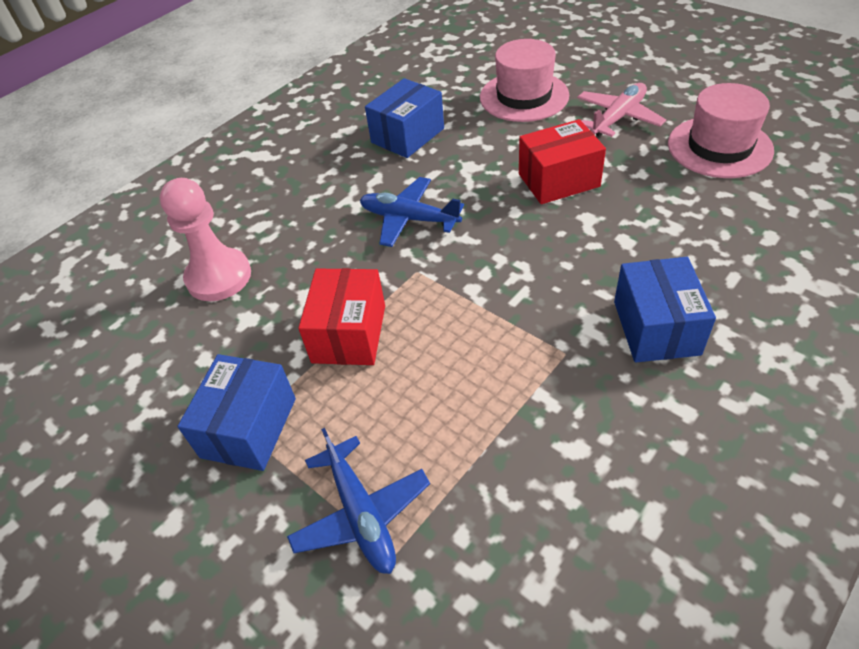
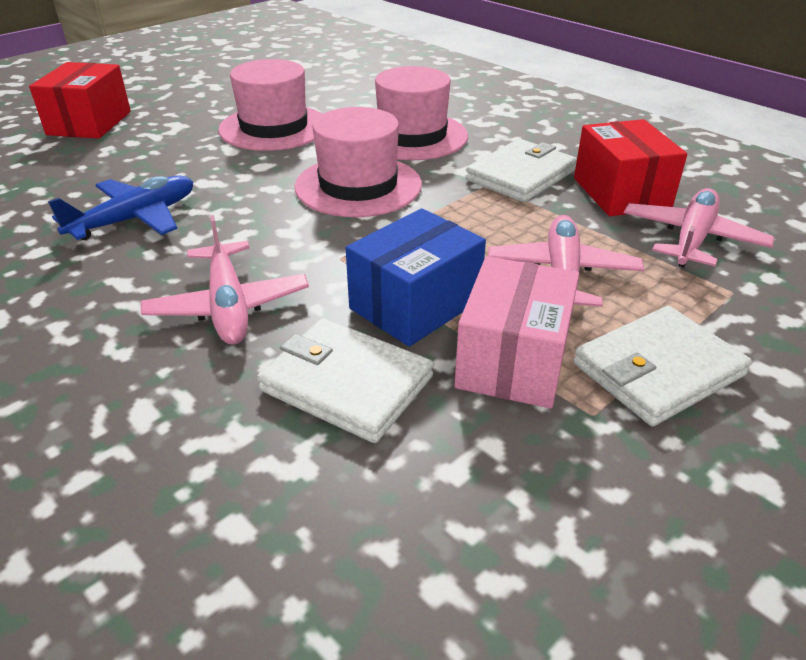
blue box: [177,354,296,471] [365,78,444,158] [614,257,716,363] = 3 -> [346,208,486,347] = 1
blue plane: [287,428,430,574] [360,177,464,247] = 2 -> [48,176,193,240] = 1
pink box: none = 0 -> [454,256,579,409] = 1
pink hat: [480,39,569,122] [668,83,774,178] = 2 -> [218,59,322,151] [295,107,422,217] [375,66,468,160] = 3
pink pawn: [160,178,251,301] = 1 -> none = 0
pink plane: [577,83,666,137] = 1 -> [141,215,309,345] [488,215,644,307] [624,188,775,267] = 3
white wallet: none = 0 -> [257,318,434,443] [465,139,577,202] [573,306,752,426] = 3

